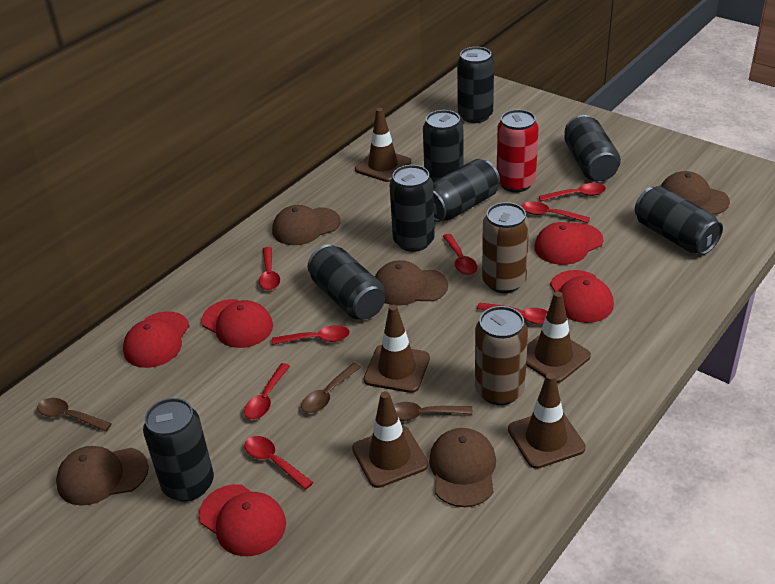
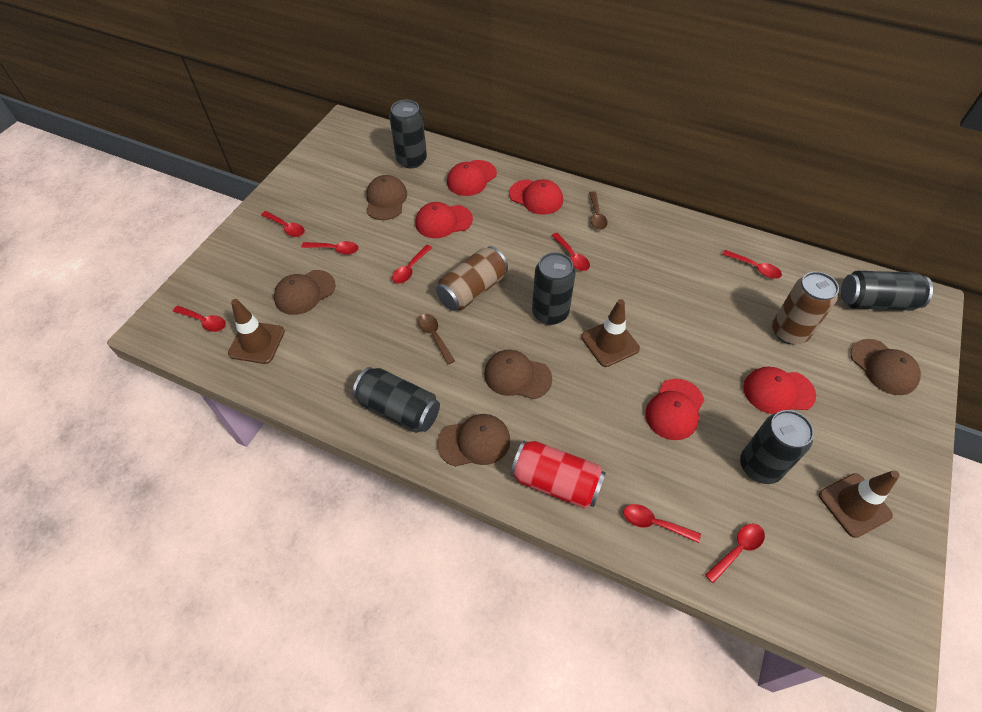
black can: [143,398,214,502] [308,244,385,320] [389,165,435,252] [423,110,464,182] [433,159,500,222] [457,47,494,123] [564,115,621,181] [635,186,723,255] = 8 -> [352,367,440,433] [389,100,427,168] [532,252,576,325] [740,410,814,484] [841,271,933,311] = 5
brown spoon: [37,398,112,432] [301,363,361,413] [393,402,473,421] = 3 -> [418,314,455,365] [589,191,608,230] = 2
brown traffic cone: [352,391,428,488] [355,108,411,182] [364,305,430,393] [508,373,586,469] [526,291,591,383] = 5 -> [228,299,285,364] [581,299,640,367] [819,470,900,538] = 3

